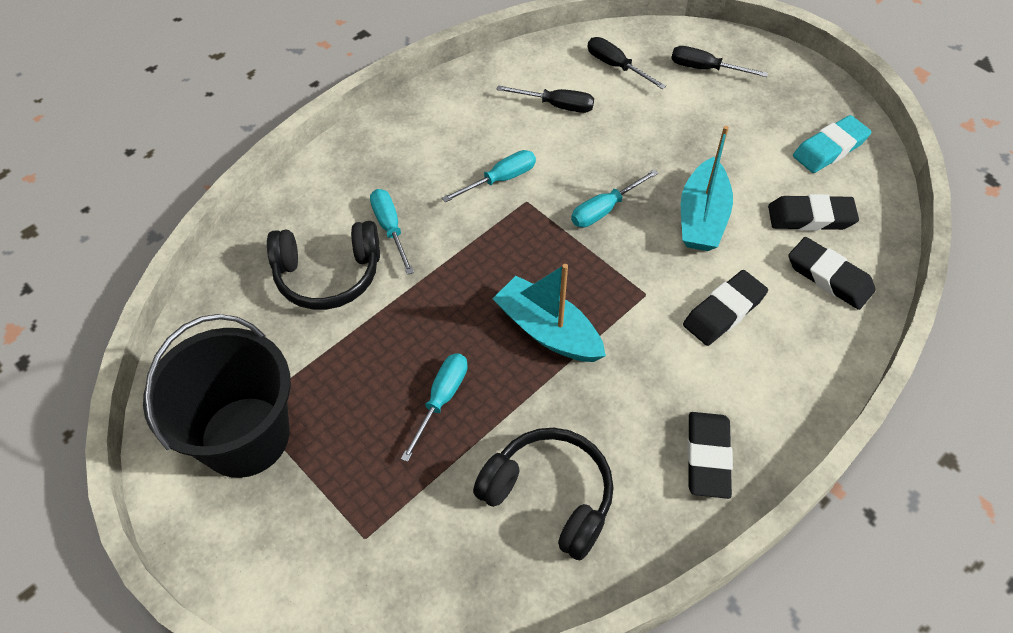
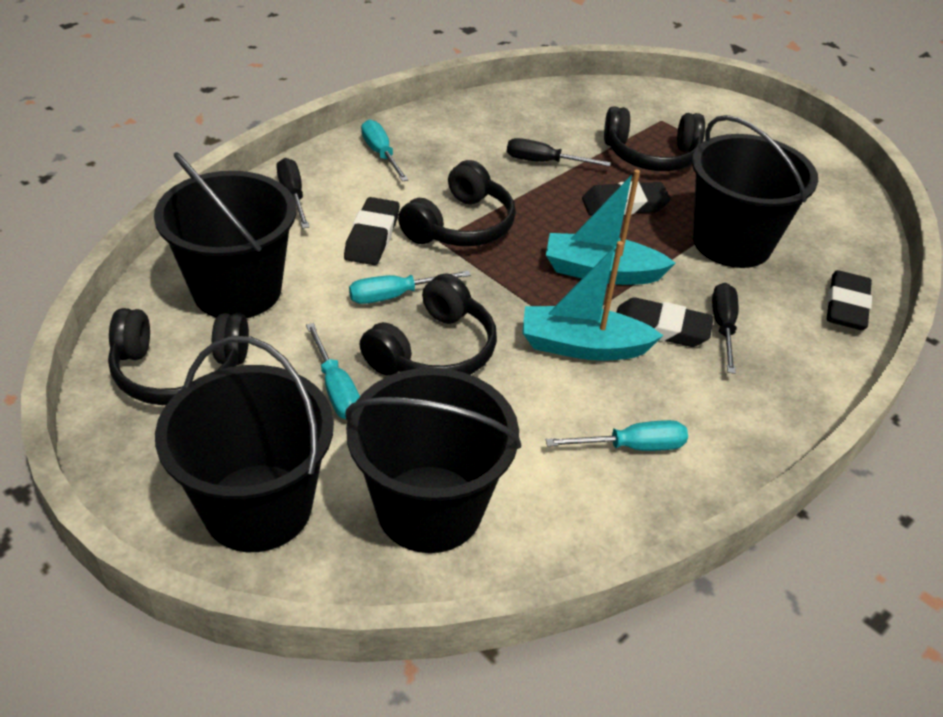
black bucket: [143,314,291,478] = 1 -> [154,152,296,318] [155,336,334,552] [345,368,521,553] [692,115,818,268] = 4
black headphones: [267,221,380,310] [473,428,614,560] = 2 -> [108,308,249,405] [360,273,497,375] [398,160,516,246] [604,106,705,171] = 4
turquoise eraser: [793,115,871,173] = 1 -> none = 0

